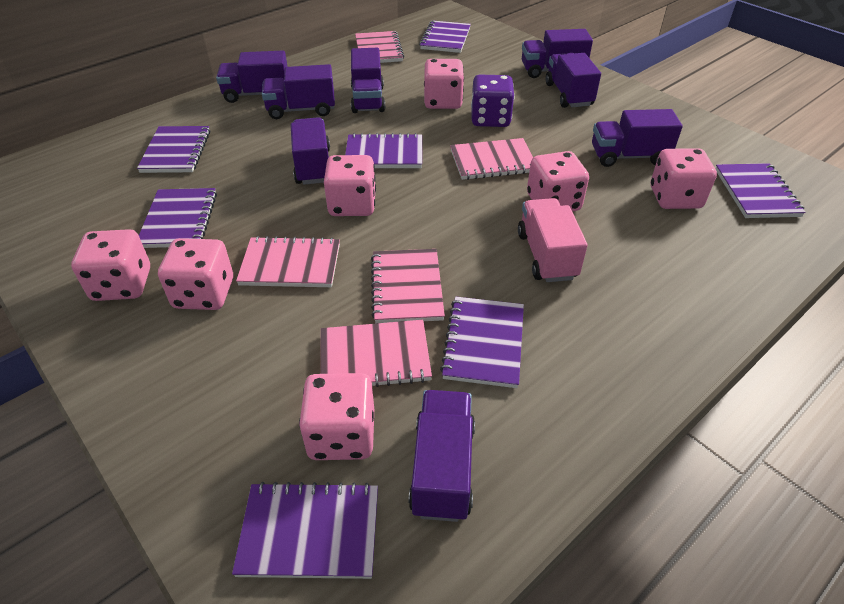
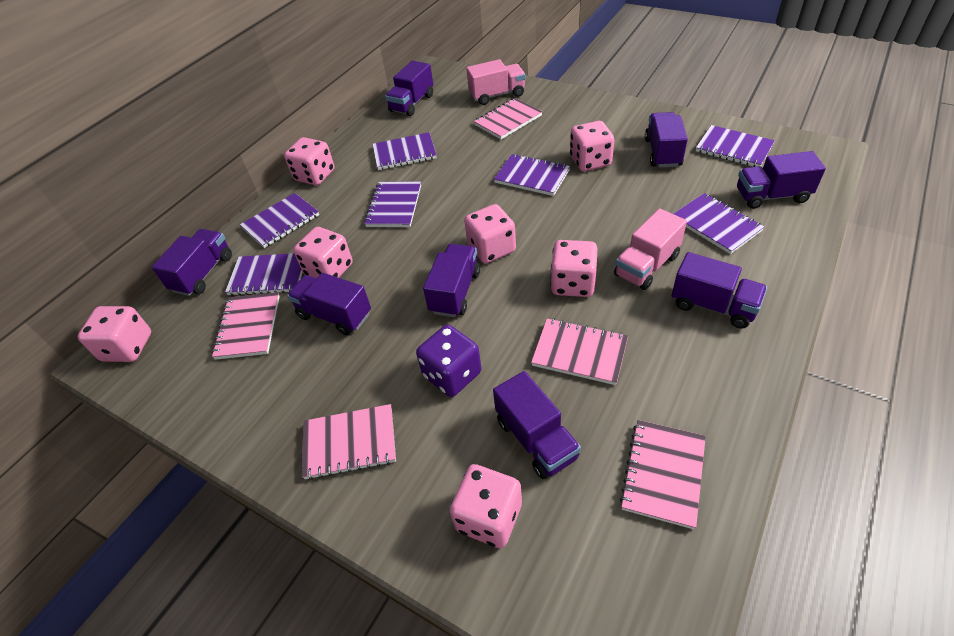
pink truck: [518,198,588,282] = 1 -> [466,59,526,105] [614,209,687,290] = 2

